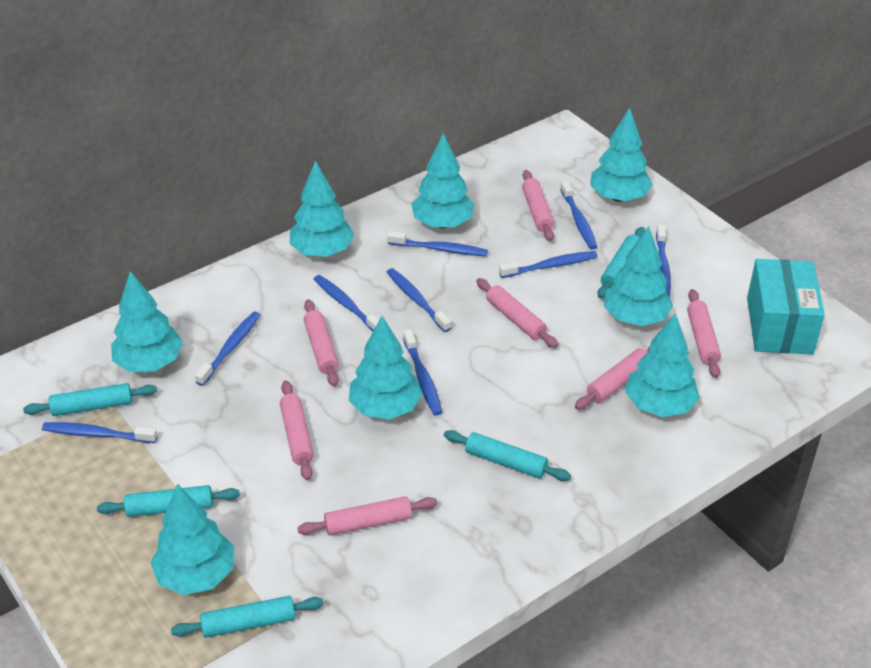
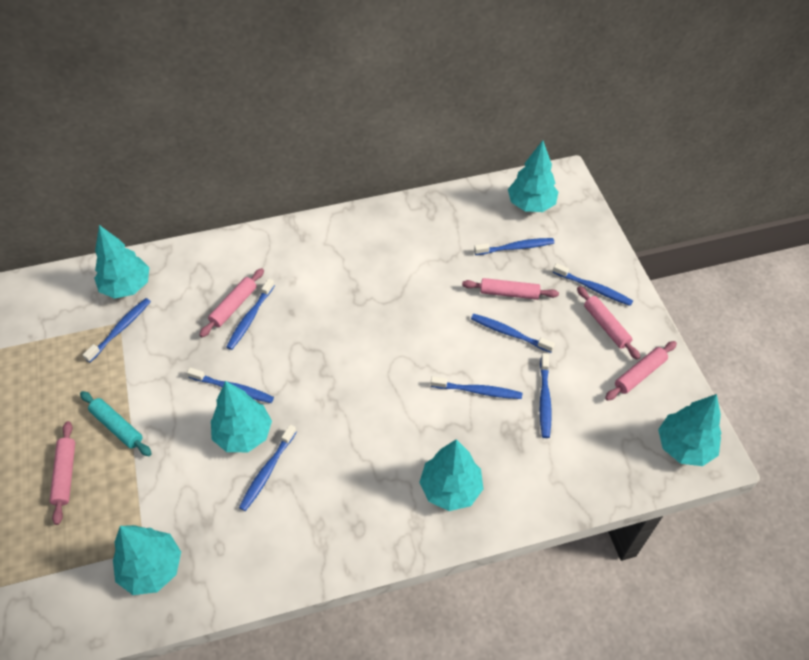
pink rolling pin: [280,381,314,480] [297,496,437,535] [304,299,339,386] [476,278,558,348] [522,170,554,241] [575,346,650,410] [687,289,721,378] = 7 -> [50,421,75,525] [199,268,264,337] [462,278,559,300] [577,286,641,360] [605,341,677,401] = 5
turquoise box: [747,259,825,354] = 1 -> none = 0
turquoise rolling pin: [23,383,157,416] [97,485,240,517] [171,596,323,638] [444,430,571,481] [598,227,645,298] = 5 -> [80,391,152,456] = 1
turquoise tree: [111,271,183,372] [150,484,234,595] [290,161,354,257] [349,316,423,420] [411,133,475,228] [590,108,652,202] [604,226,673,326] [625,313,700,417] = 8 -> [94,225,149,299] [113,525,181,595] [211,381,272,452] [419,439,483,511] [508,140,558,212] [658,394,722,466] = 6

